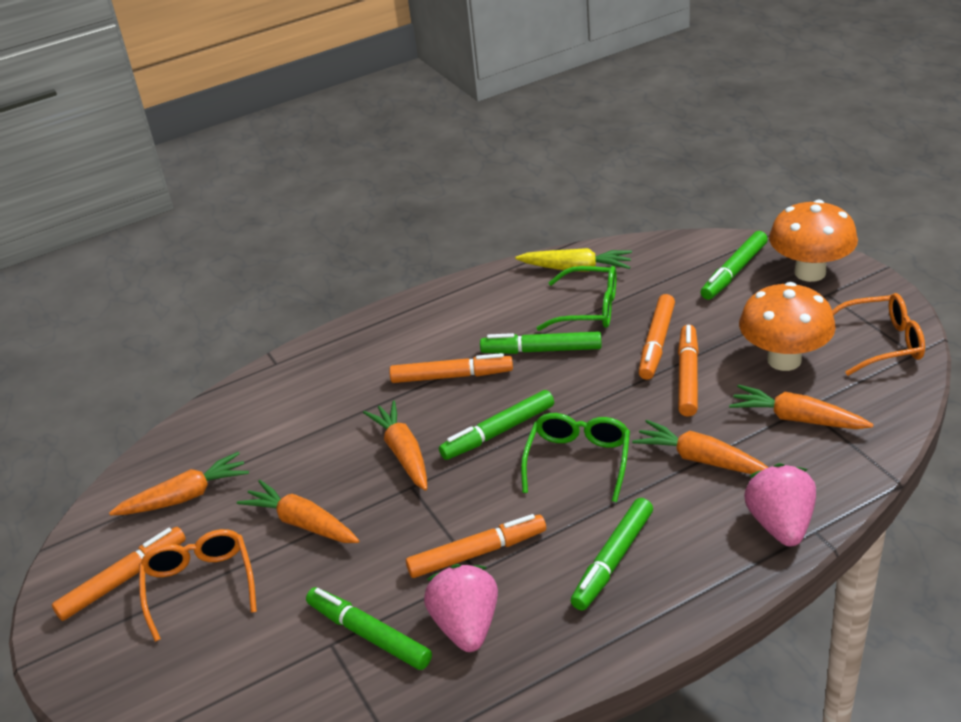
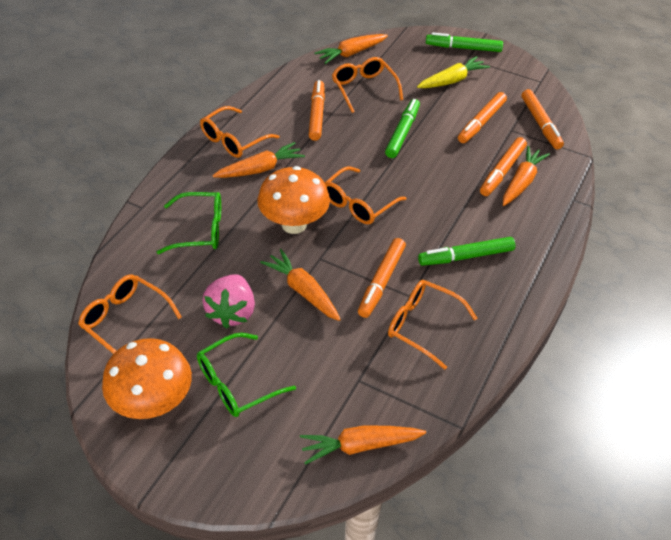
green marker: [306,587,432,670] [439,390,554,460] [480,331,602,354] [571,498,653,611] [701,231,768,300] = 5 -> [385,99,420,158] [418,237,515,266] [426,32,503,52] = 3
orange glasses: [139,529,257,642] [832,293,925,376] = 2 -> [78,275,182,354] [200,106,280,158] [325,166,407,225] [332,57,403,113] [388,280,477,370] = 5
pink strawberry: [424,564,498,652] [744,463,816,547] = 2 -> [202,274,255,329] = 1

